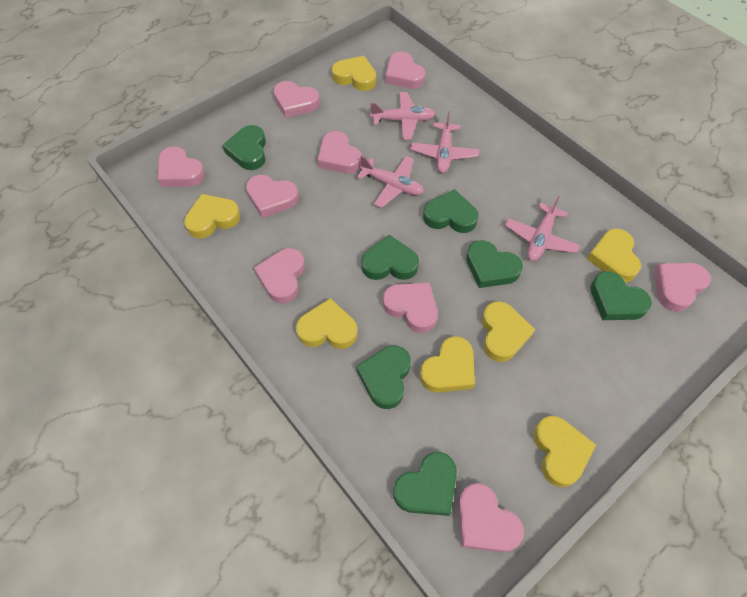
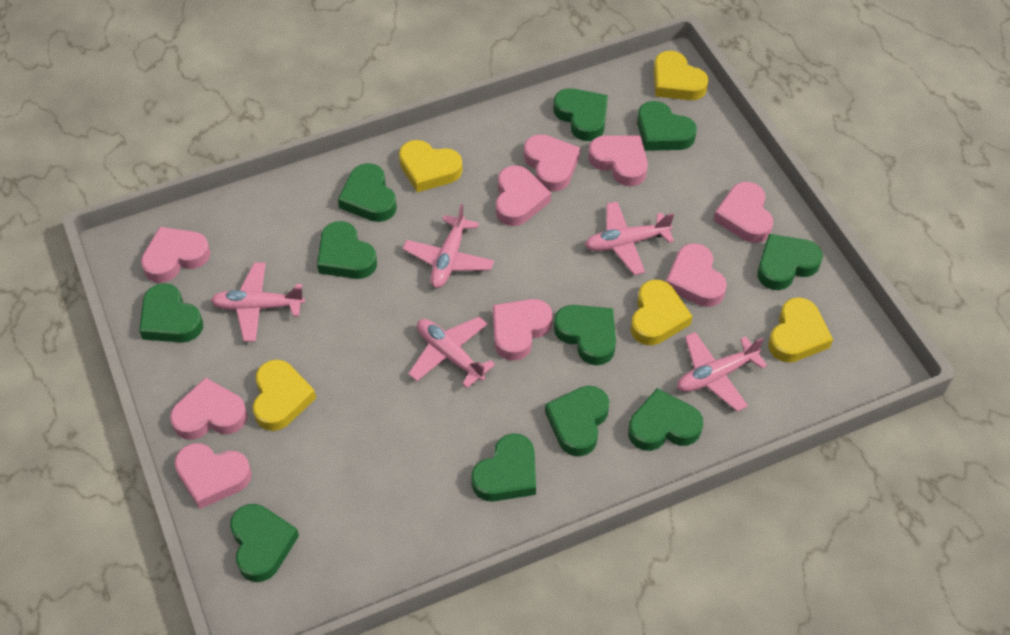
green heart: [222,125,266,170] [356,345,411,409] [361,234,419,280] [393,452,457,516] [423,189,479,233] [466,240,523,288] [590,271,652,320] = 7 -> [139,283,203,343] [230,504,299,582] [317,221,377,279] [338,163,397,222] [471,433,536,502] [545,386,609,456] [554,88,608,141] [554,305,616,365] [628,388,703,451] [637,101,697,151] [757,234,823,290] = 11
pink plane: [357,156,424,208] [370,92,435,140] [410,111,479,173] [505,196,580,261] = 4 -> [211,263,305,342] [403,204,494,288] [408,317,495,388] [585,201,674,275] [677,332,767,412] = 5
yellow heart: [184,194,241,239] [296,298,358,349] [332,56,376,91] [420,336,475,393] [482,301,535,362] [534,416,596,487] [587,229,641,282] = 7 -> [253,359,316,431] [399,140,463,192] [631,280,693,345] [654,51,709,100] [768,297,833,363] = 5

